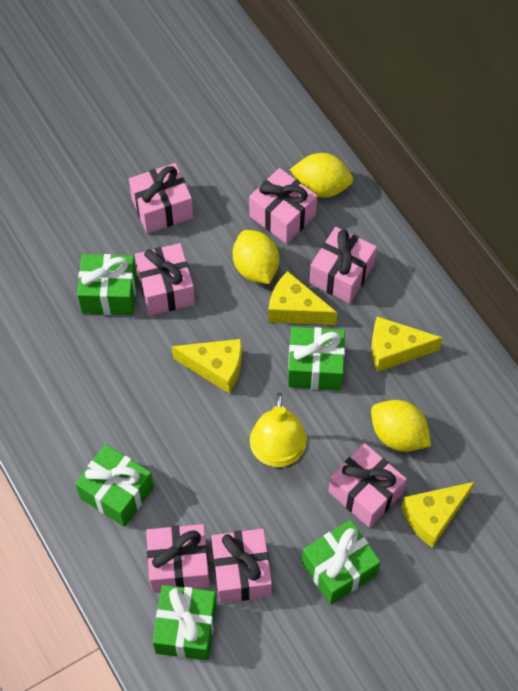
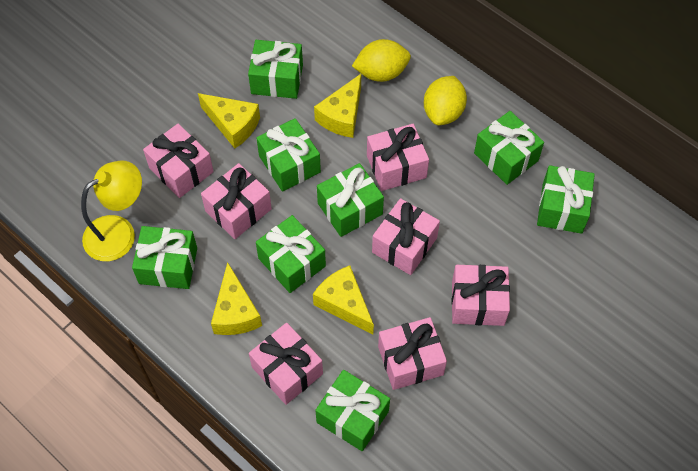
green gift: [75,444,154,527] [77,254,137,315] [152,585,217,660] [288,327,345,390] [302,520,381,604] = 5 -> [132,226,197,289] [248,40,303,99] [256,118,321,192] [256,215,326,293] [315,370,390,451] [317,163,384,237] [474,111,544,185] [537,165,595,234] = 8
yellow lemon: [233,230,279,284] [290,153,353,198] [371,400,431,452] = 3 -> [352,39,411,82] [424,76,467,125] = 2

